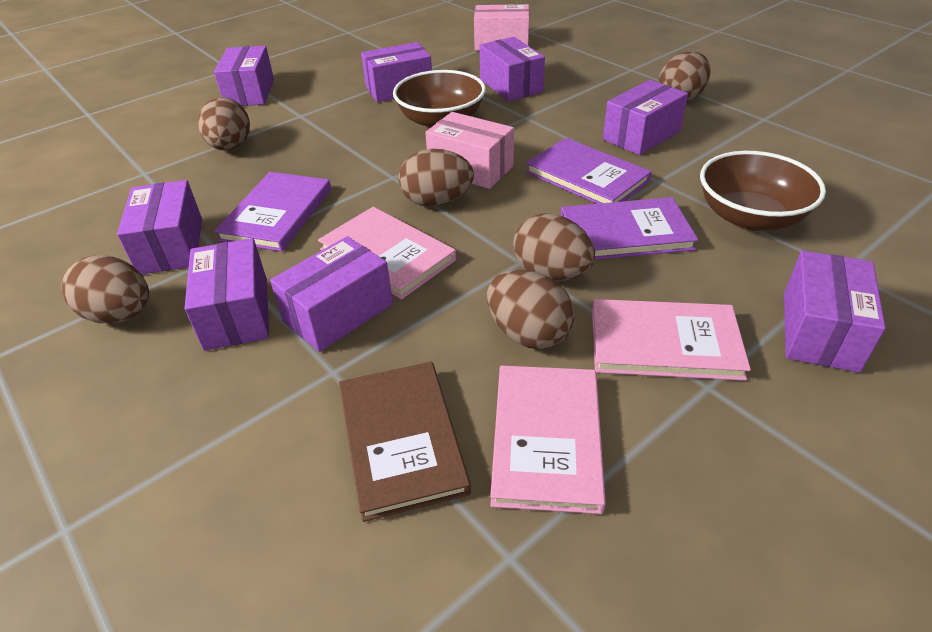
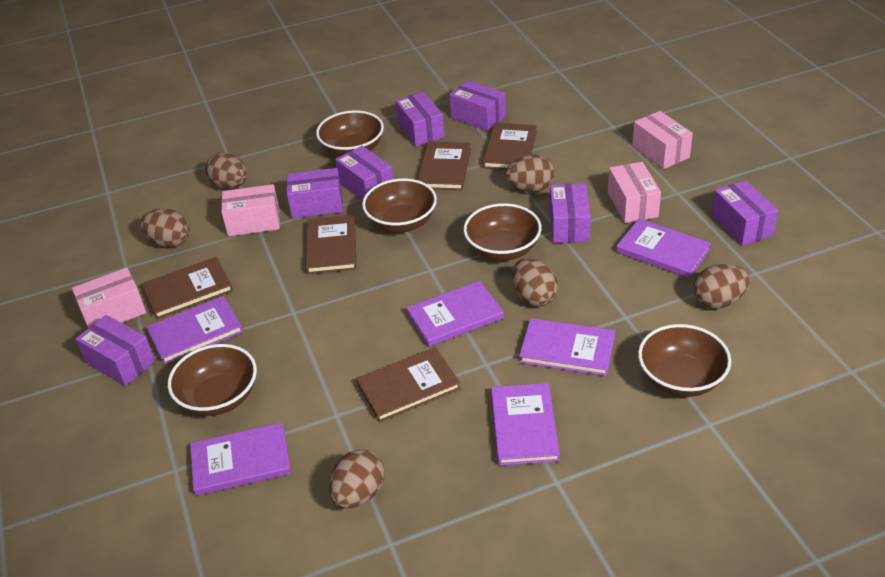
brown book: [339,362,471,522] = 1 -> [142,257,233,319] [305,215,356,274] [356,347,461,422] [418,142,471,190] [483,123,537,170] = 5
brown bowl: [393,70,486,129] [700,151,826,231] = 2 -> [168,344,257,416] [316,110,384,157] [362,178,437,233] [463,203,542,261] [638,324,731,397] = 5
pink book: [318,207,456,299] [490,366,606,514] [592,299,751,381] = 3 -> none = 0
pink box: [425,112,514,189] [474,4,530,51] = 2 -> [72,268,146,328] [221,184,280,236] [608,162,661,223] [632,111,693,169] = 4
purple book: [214,172,331,252] [526,138,652,204] [561,197,698,260] = 3 -> [146,296,243,365] [190,423,291,496] [406,281,504,347] [491,383,560,466] [519,318,615,376] [616,219,711,278] = 6
purple box: [117,180,202,274] [185,238,269,351] [214,46,274,106] [270,236,393,352] [361,42,432,102] [480,37,545,101] [603,80,688,155] [784,251,886,373] = 8 -> [75,315,155,386] [286,168,343,219] [335,146,393,201] [395,92,445,147] [449,80,506,131] [550,183,591,243] [711,180,779,246] = 7

